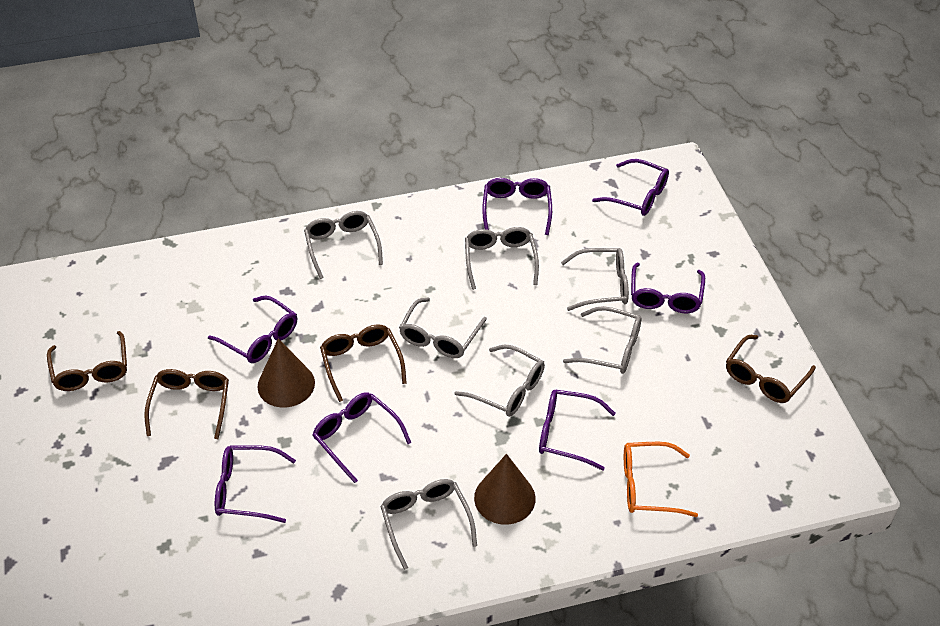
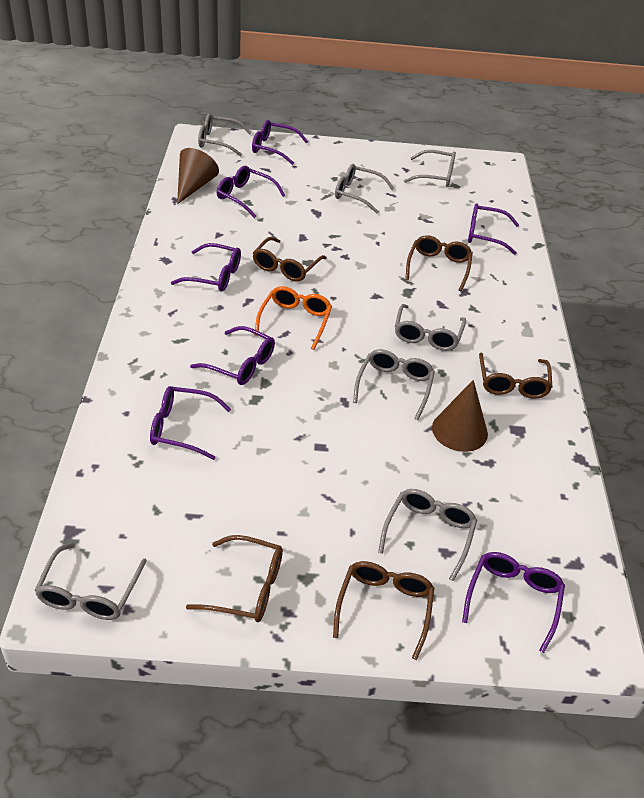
brown glasses: [47,331,127,391] [144,369,229,439] [320,325,407,402] [726,335,816,403] = 4 -> [186,535,283,622] [253,237,327,281] [333,561,434,660] [406,235,473,291] [479,353,553,398] = 5

